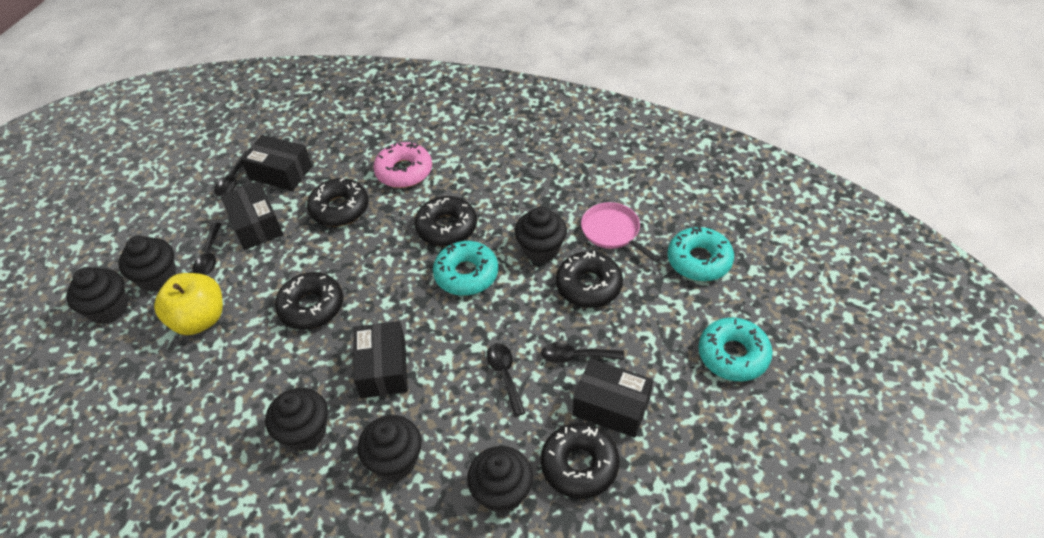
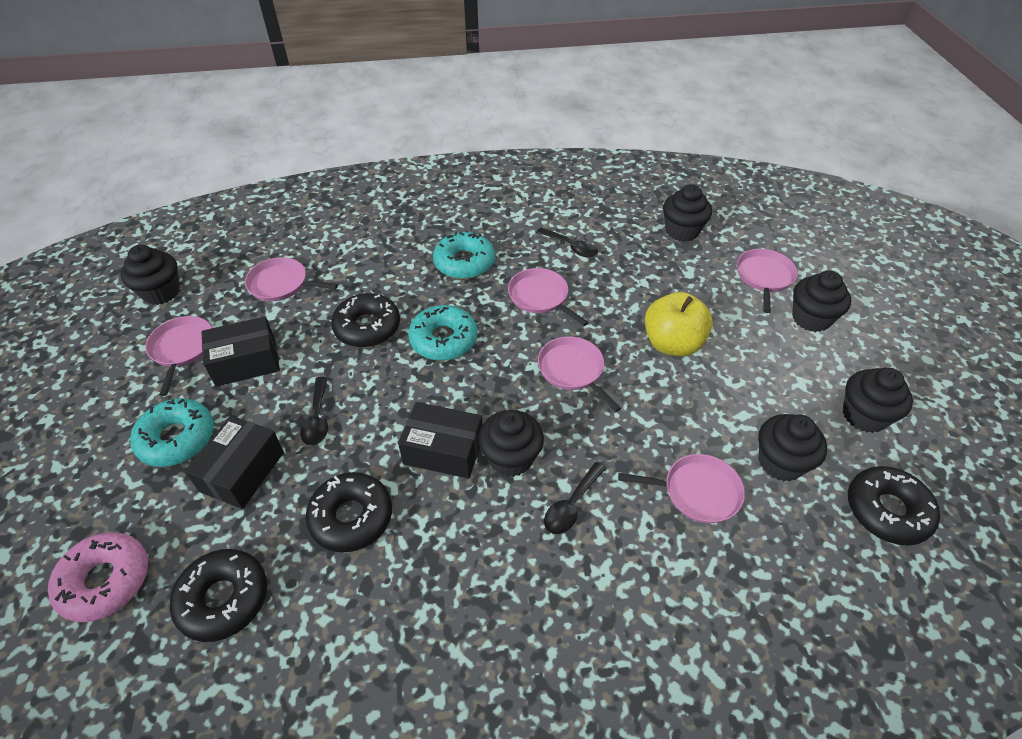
black box: [221,181,283,250] [241,135,312,191] [353,321,408,398] [573,359,653,438] = 4 -> [185,415,284,509] [201,316,280,387] [398,402,482,479] = 3
black donut: [275,272,343,330] [307,178,369,227] [415,196,477,246] [541,423,619,499] [556,251,623,308] = 5 -> [170,549,267,642] [306,472,392,552] [331,293,400,347] [848,466,940,546] = 4
black spoon: [193,223,221,275] [214,151,247,196] [487,343,525,417] [541,342,624,363] = 4 -> [300,377,328,446] [536,228,598,257] [544,462,606,534] = 3
pink pan: [581,202,660,263] = 1 -> [145,316,212,396] [245,257,338,301] [508,268,589,326] [538,336,621,412] [618,454,745,523] [737,249,797,313] = 6

